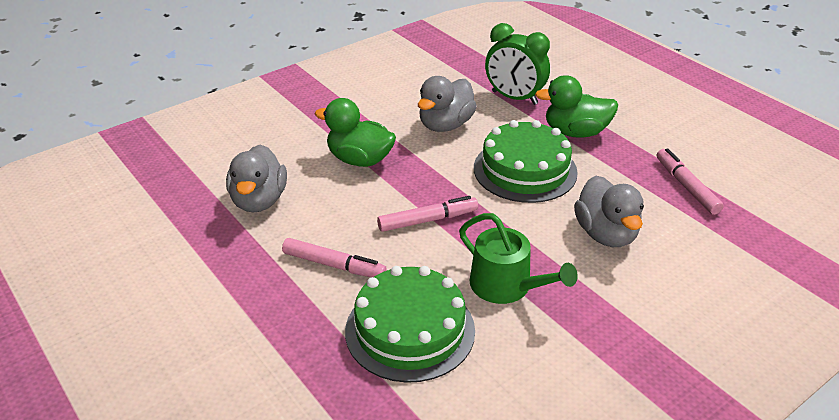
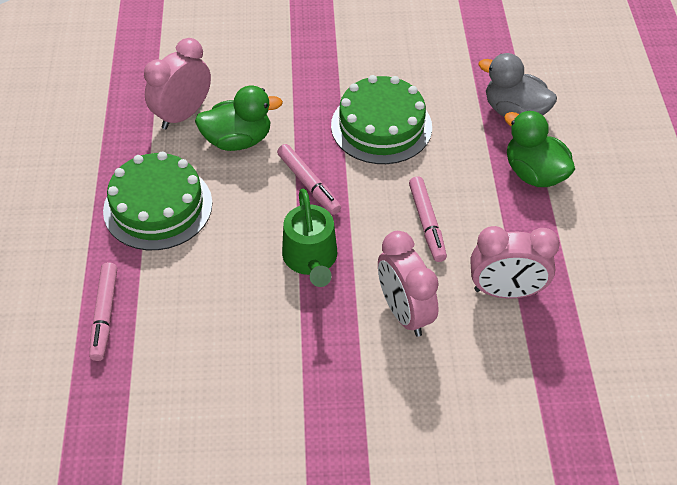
green clock: [485,23,550,105] = 1 -> none = 0
grey duck: [226,144,287,213] [418,76,477,132] [574,176,644,247] = 3 -> [478,53,557,117] = 1
pink clock: none = 0 -> [144,38,211,129] [378,231,439,337] [471,226,560,299] = 3

